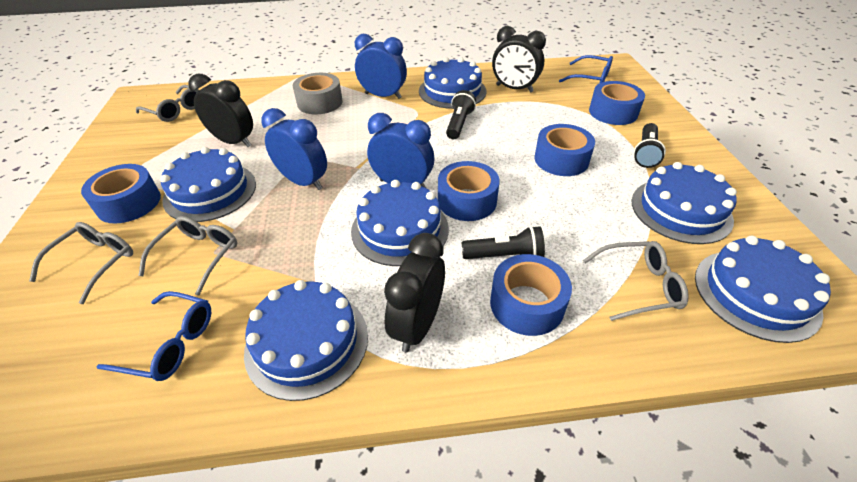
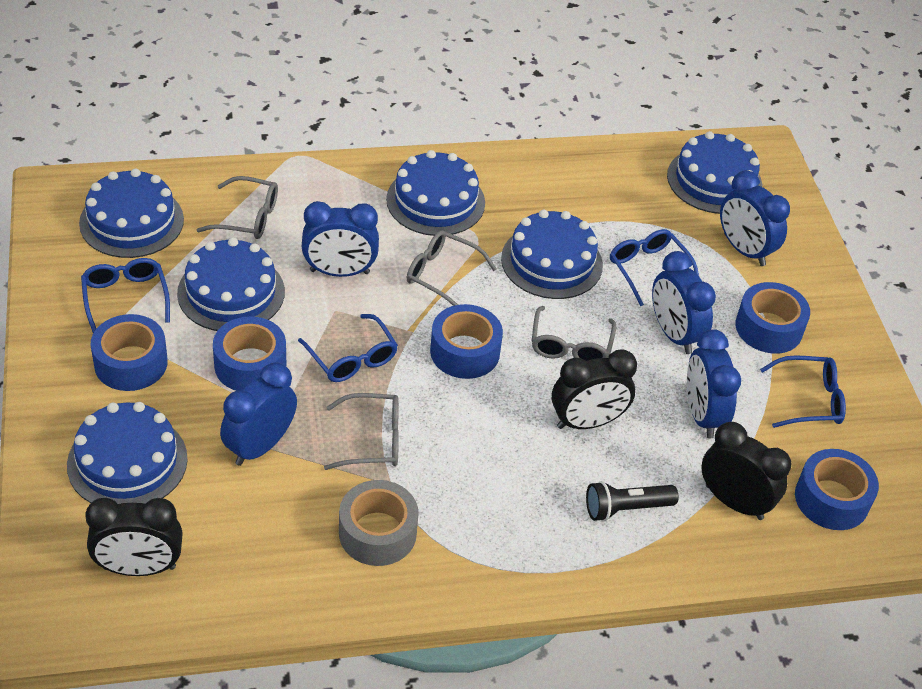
black flashlight: [446,90,476,139] [461,226,545,259] [633,123,666,168] = 3 -> [586,481,679,521] = 1
blue clock: [261,108,327,190] [355,34,407,99] [367,113,434,188] = 3 -> [220,363,297,466] [302,201,379,277] [652,251,716,354] [687,329,741,438] [720,170,790,266] = 5
blue glasses: [96,291,211,381] [559,55,613,83] = 2 -> [81,258,170,333] [298,314,398,382] [610,229,699,306] [760,355,846,428] = 4

